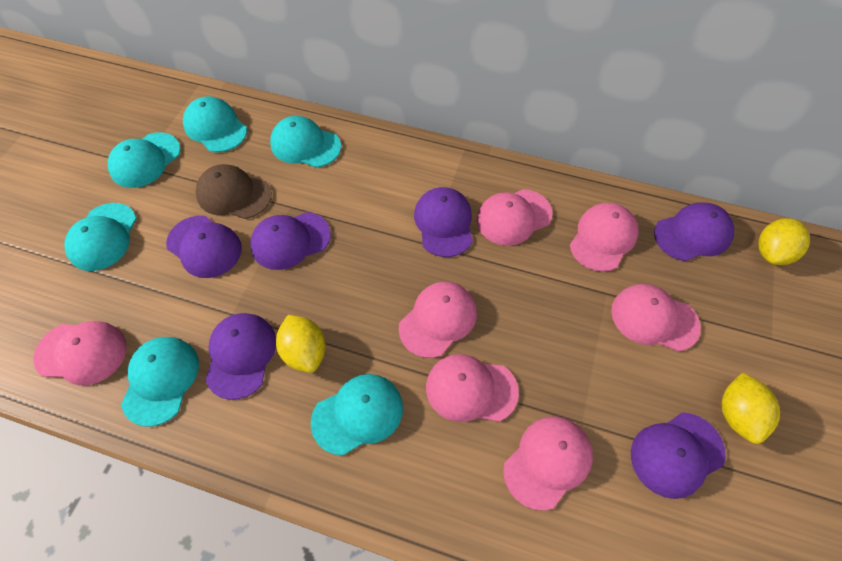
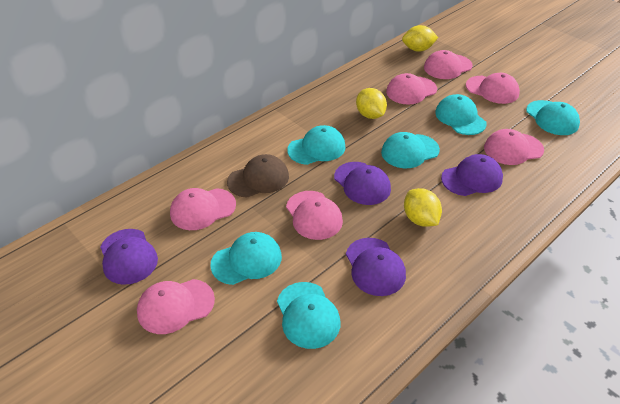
purple cap: [166,216,242,278] [205,313,276,400] [250,212,331,270] [414,187,473,257] [631,412,726,499] [654,202,734,261] = 6 -> [100,229,158,285] [334,162,391,205] [346,238,406,296] [441,154,503,196] = 4

